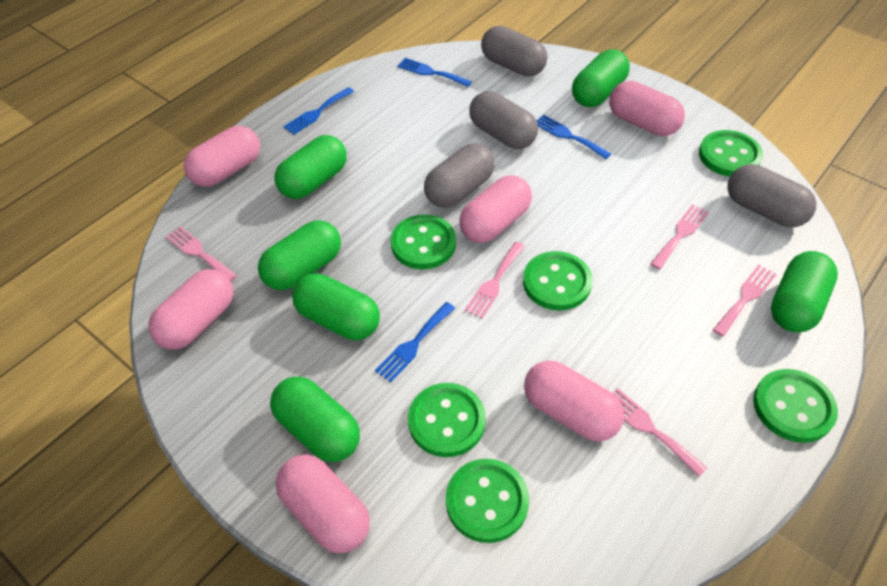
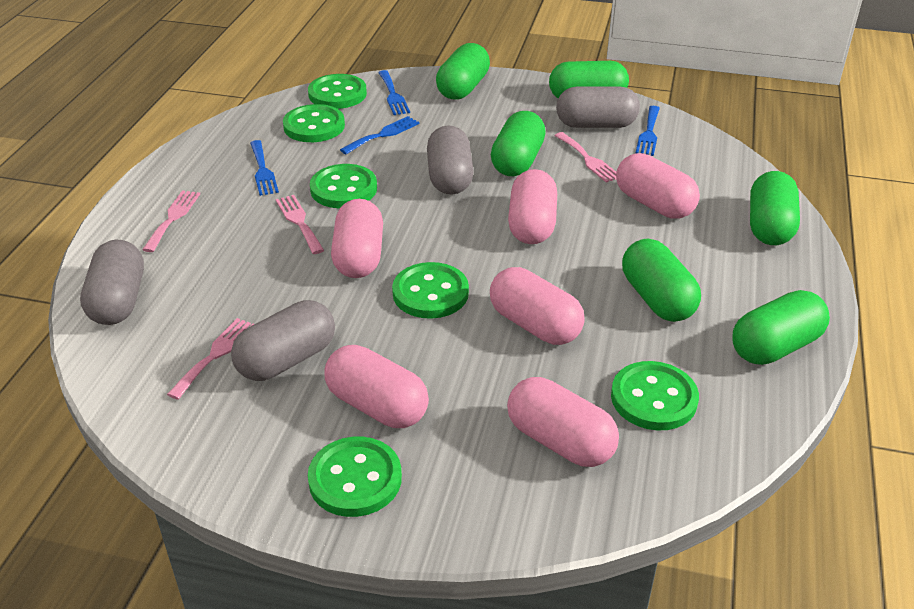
pink fork: [166,226,237,281] [465,242,525,318] [612,388,707,477] [650,204,709,269] [713,265,776,337] = 5 -> [142,190,200,252] [167,318,254,400] [276,195,324,254] [554,132,616,183] = 4

